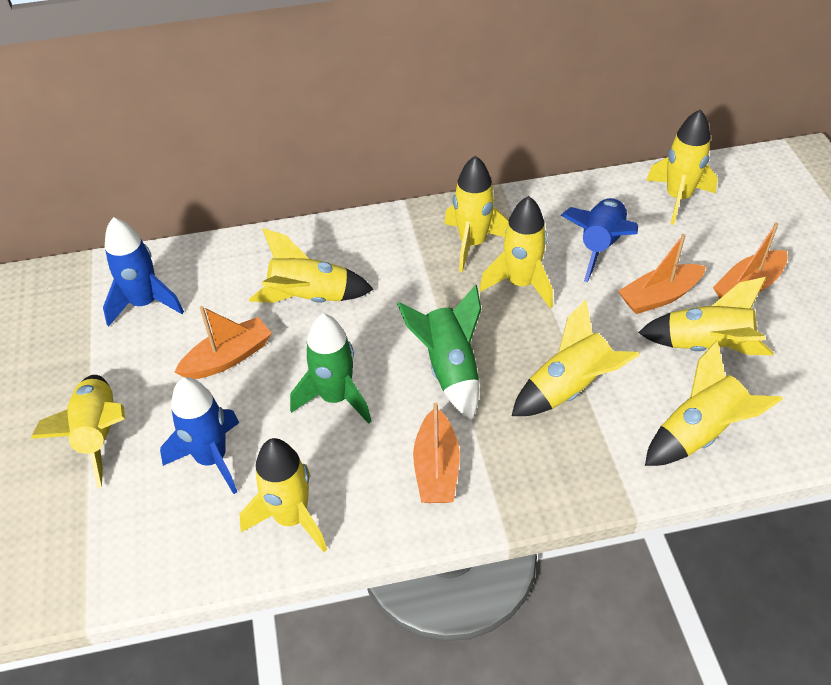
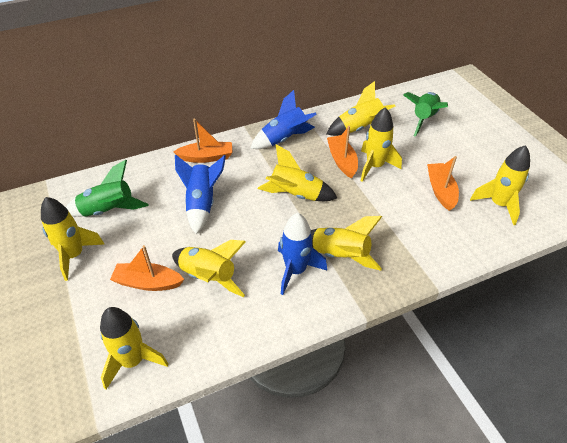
yellow rocket: [31,375,125,489] [239,438,327,552] [249,228,374,303] [444,156,509,272] [479,196,553,308] [512,299,640,416] [638,277,774,355] [645,341,783,466] [646,109,718,225] = 9 -> [41,197,104,281] [100,307,168,389] [172,240,246,297] [258,144,338,201] [311,216,382,271] [327,81,395,136] [360,107,402,182] [470,145,530,225] = 8

